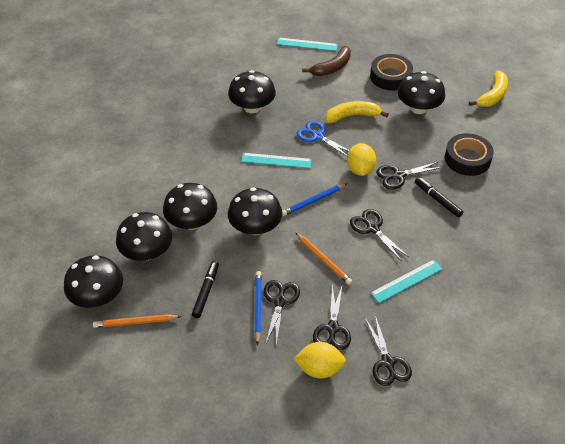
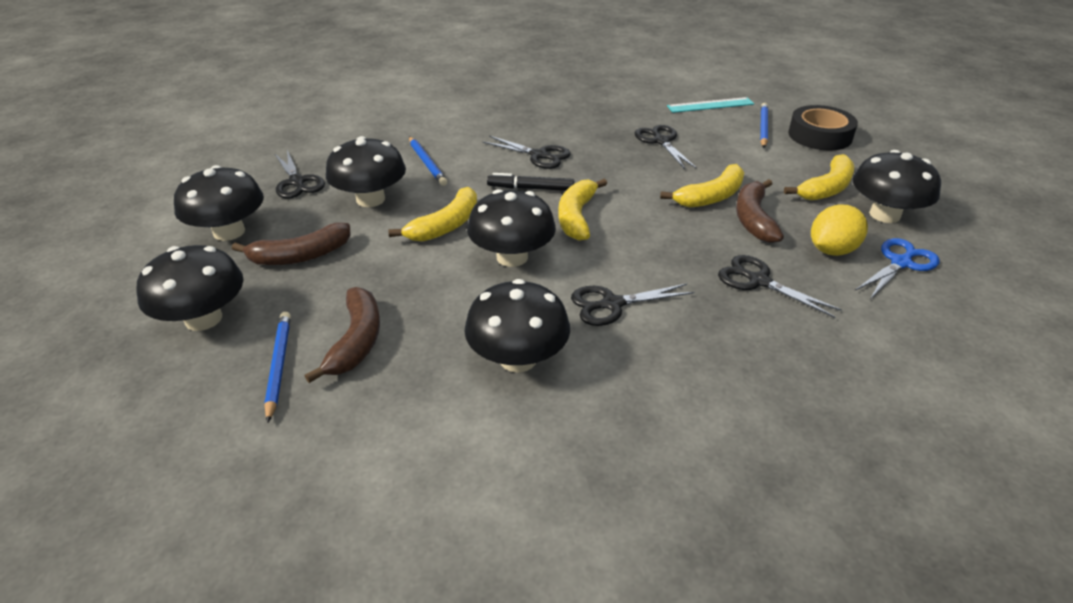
black marker: [192,261,219,318] [415,177,463,217] = 2 -> [487,173,574,191] = 1
black tape: [370,54,413,91] [445,133,494,176] = 2 -> [788,105,858,150] = 1
blue pencil: [254,271,262,345] [282,184,347,216] = 2 -> [264,312,291,423] [409,137,447,186] [760,103,768,148] = 3
brown banana: [302,46,351,76] = 1 -> [232,223,351,265] [305,287,380,383] [736,179,784,243] = 3
orange pencil: [93,314,181,328] [296,233,352,285] = 2 -> none = 0
turquoise ruler: [241,153,312,168] [277,38,338,51] [371,259,442,303] = 3 -> [667,97,754,113] = 1
yellow banana: [325,101,389,123] [469,71,508,107] = 2 -> [388,187,477,242] [558,179,607,241] [660,164,745,208] [784,154,854,201] = 4
yellow lemon: [294,342,346,379] [347,143,376,176] = 2 -> [811,205,868,256] = 1

